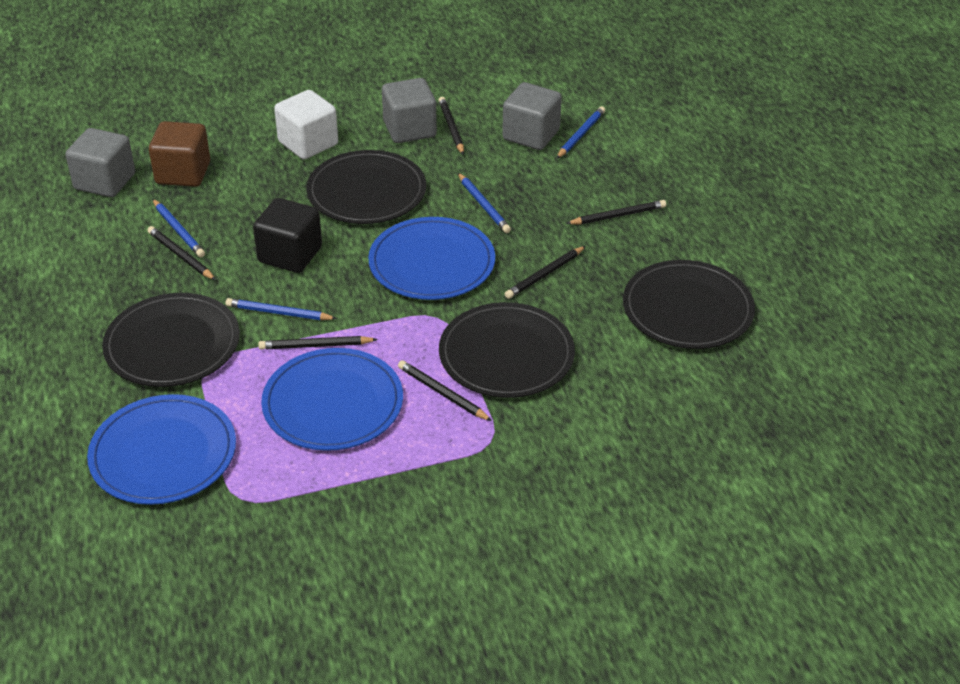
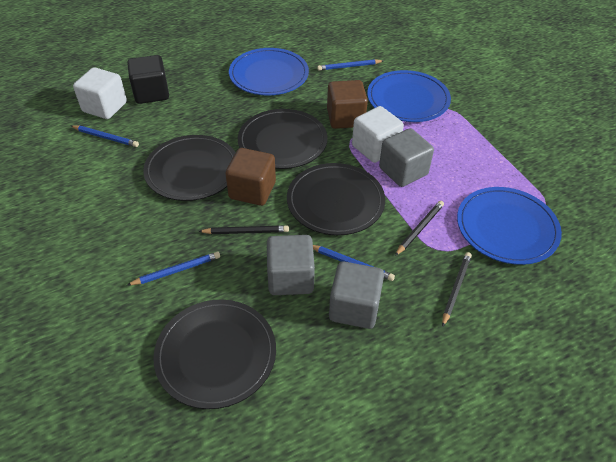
black pencil: [147,226,216,280] [258,336,378,349] [398,360,492,421] [439,97,464,155] [505,246,586,299] [566,200,666,224] = 6 -> [198,225,289,234] [395,201,444,256] [442,252,472,327] = 3
brown cube: [149,121,210,187] = 1 -> [225,148,276,206] [327,80,368,129] = 2
white cube: [274,90,338,159] = 1 -> [73,67,127,119] [352,106,404,163] = 2

